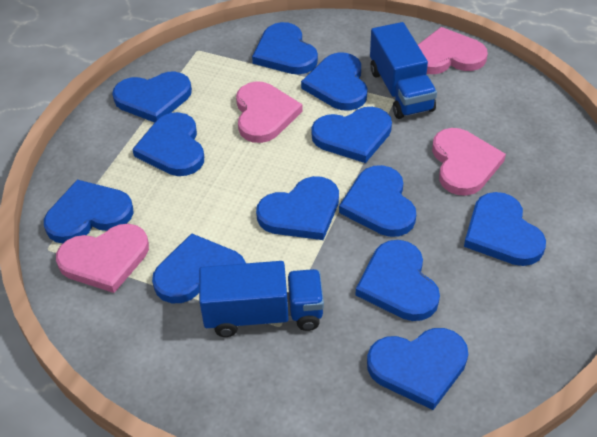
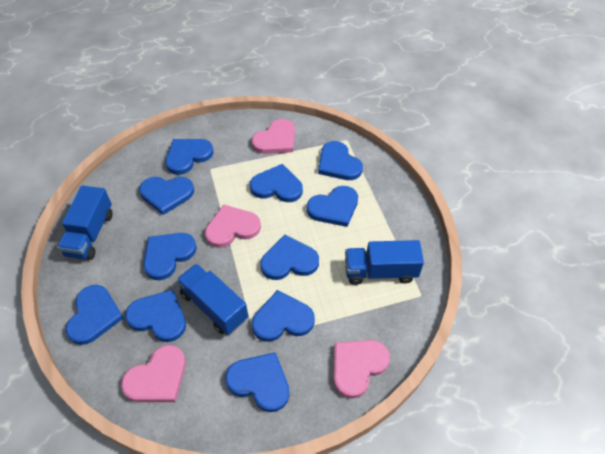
blue heart: [44,180,134,243] [112,72,192,123] [132,112,204,176] [152,233,246,303] [252,22,318,74] [256,176,339,240] [301,53,367,111] [311,107,392,163] [339,165,416,237] [356,240,440,321] [367,328,468,410] [464,192,546,266] = 12 -> [66,285,124,345] [125,290,186,342] [139,177,194,215] [143,233,197,280] [165,139,213,175] [226,352,290,412] [250,164,303,202] [252,290,315,342] [260,235,319,280] [307,186,358,227] [318,141,363,180] = 11
blue truck: [199,261,324,337] [370,22,437,119] = 2 -> [57,186,113,260] [176,264,248,335] [345,240,424,285] = 3

